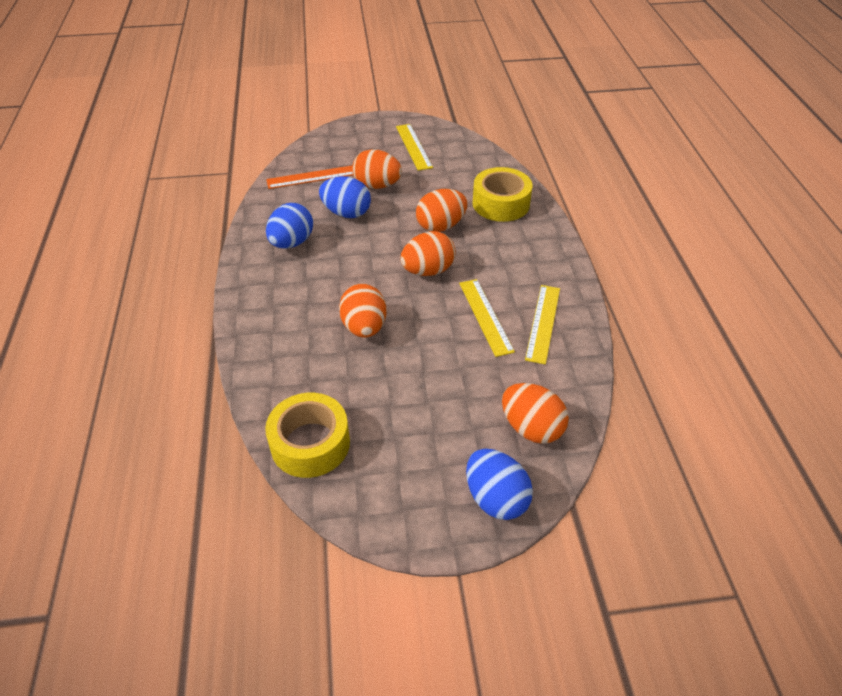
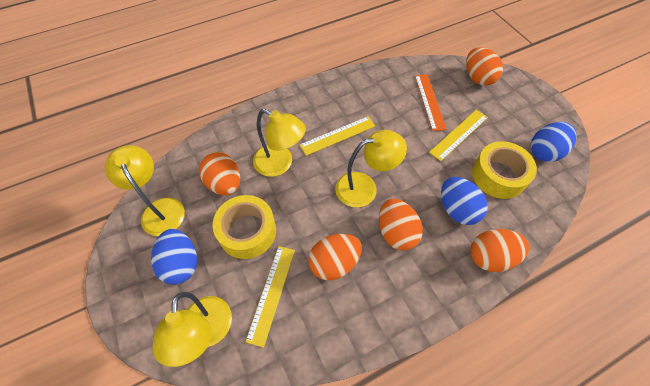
yellow lamp: none = 0 -> [105,145,185,236] [152,292,232,367] [253,109,306,177] [335,130,407,207] = 4

